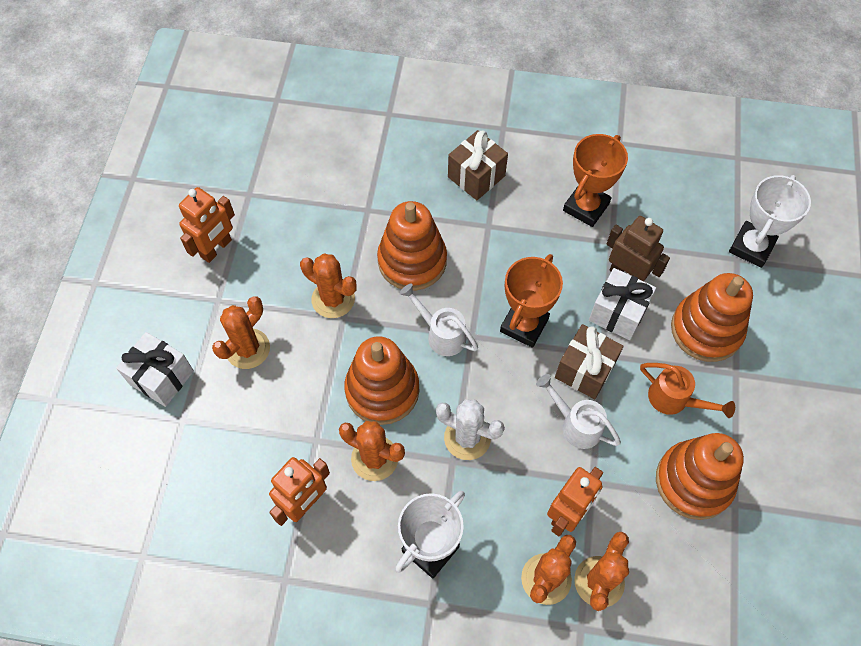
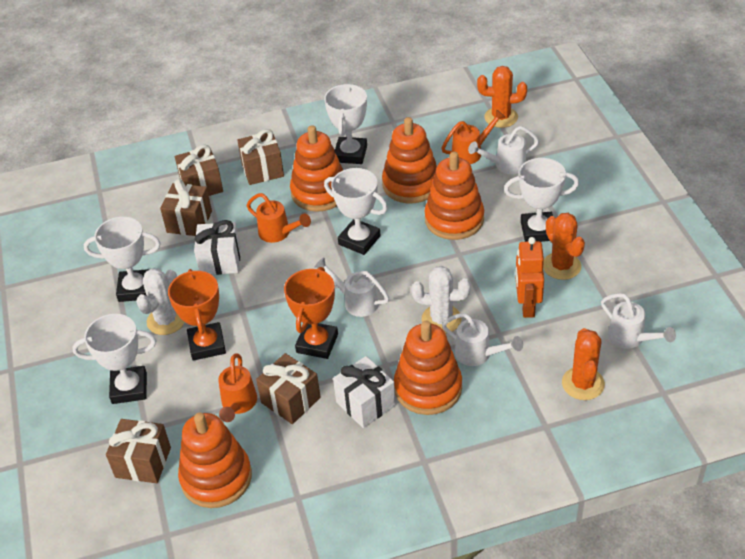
brown gift: [448,130,508,200] [555,324,624,399] = 2 -> [106,419,171,483] [160,179,212,236] [175,144,223,196] [237,129,284,185] [256,353,321,424] = 5
brown robot: [607,216,670,281] = 1 -> none = 0
orange cactus: [212,296,270,369] [300,253,357,318] [339,421,405,481] [521,535,576,605] [574,532,629,611] = 5 -> [477,66,527,128] [543,213,585,280] [562,328,605,400] = 3
orange robot: [179,187,235,263] [269,457,330,526] [547,467,603,537] = 3 -> [515,237,544,318] = 1
orange stacking toy: [344,337,419,425] [377,201,447,291] [656,433,744,520] [671,273,753,362] = 4 -> [178,413,252,508] [290,125,343,212] [382,117,437,204] [394,321,462,415] [424,152,484,240] = 5
orange watering can: [640,363,735,418] = 1 -> [218,353,257,422] [247,193,311,243] [441,109,505,164] = 3
white cactus: [436,399,505,460] = 1 -> [136,268,185,335] [411,266,471,334] = 2
white trophy: [395,491,465,578] [729,175,811,268] = 2 -> [72,314,156,404] [84,217,161,302] [324,84,367,164] [324,168,388,255] [504,158,579,242] = 5
white watering can: [399,283,478,356] [536,374,621,449] = 2 -> [315,257,389,317] [442,313,523,366] [468,126,539,174] [601,293,676,349] = 4

